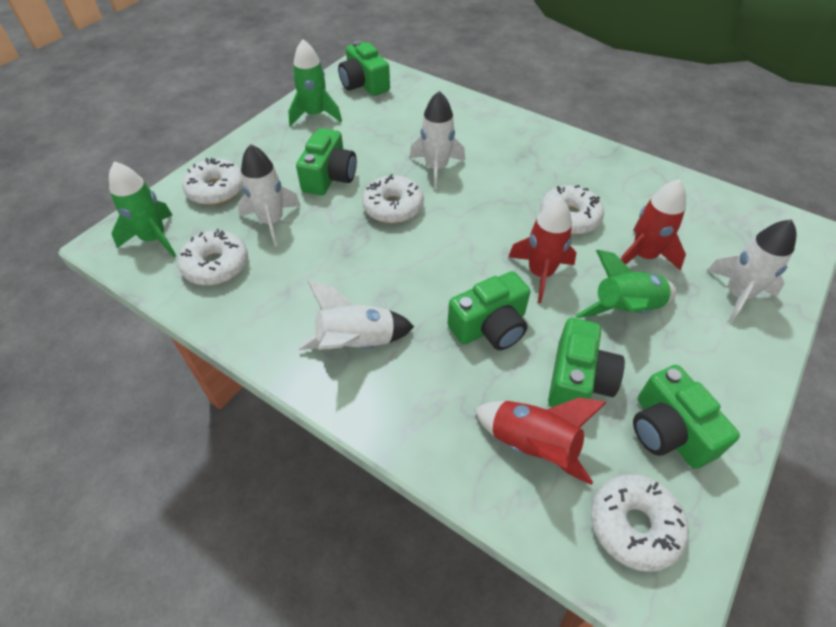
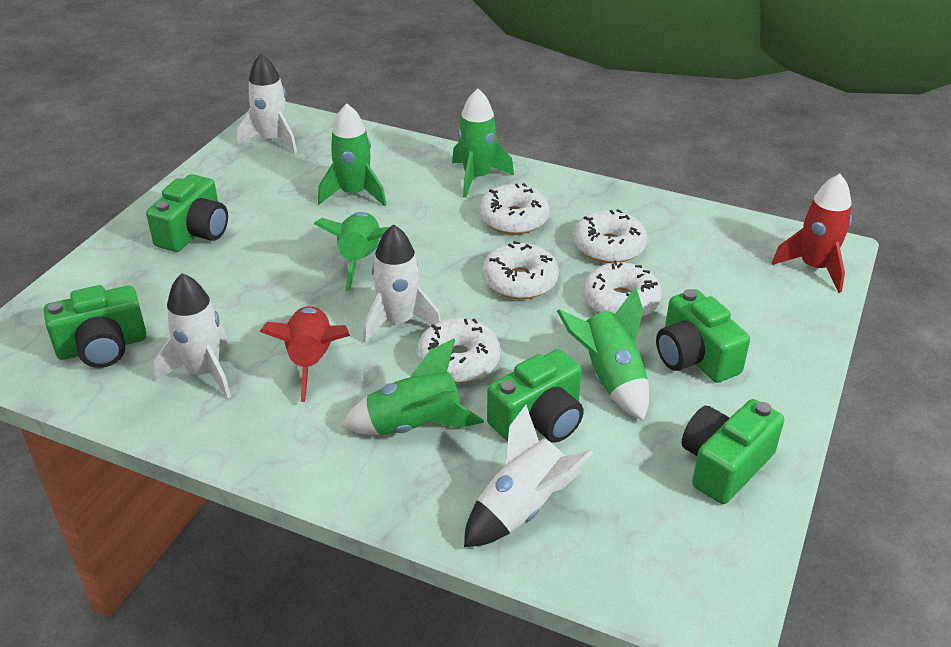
green rocket: [109,162,176,257] [288,39,342,126] [575,250,677,318] = 3 -> [314,212,390,291] [318,104,387,206] [342,339,484,435] [452,88,514,198] [557,287,649,421] = 5
red rocket: [474,397,606,485] [508,197,576,303] [621,179,686,271] = 3 -> [259,306,350,402] [772,174,852,293] = 2

